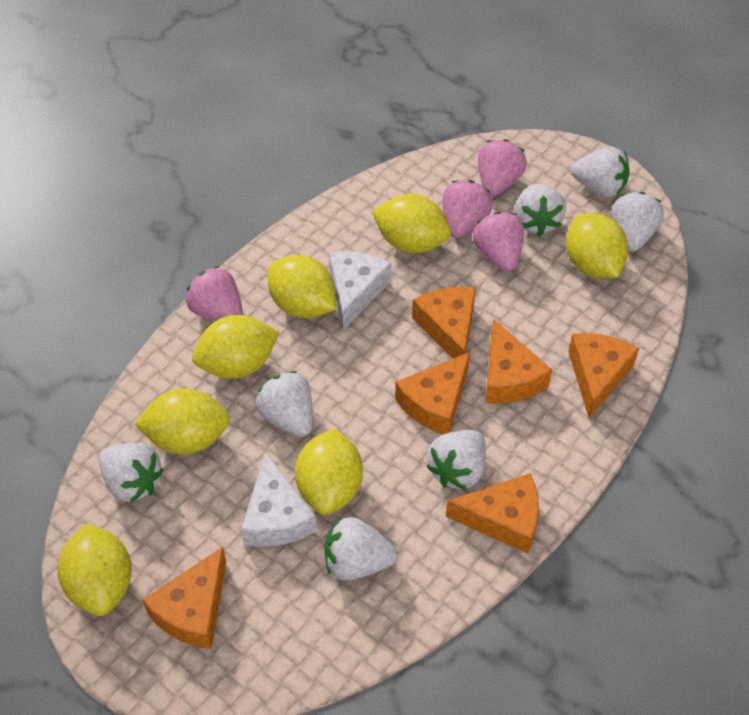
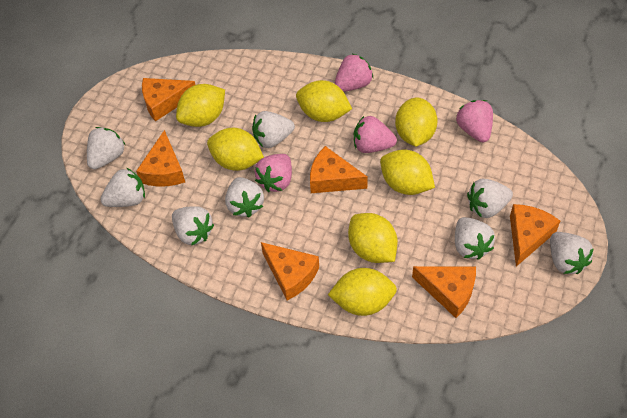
white cheese: [241,452,317,547] [329,251,391,331] = 2 -> none = 0
white strawberry: [99,443,164,503] [256,371,313,437] [324,517,397,580] [426,430,486,490] [514,184,566,236] [571,147,629,197] [612,192,664,251] = 7 -> [87,127,125,169] [100,168,145,207] [172,206,214,246] [225,177,264,218] [252,111,295,148] [455,217,495,260] [467,179,513,218] [550,232,594,274] = 8

